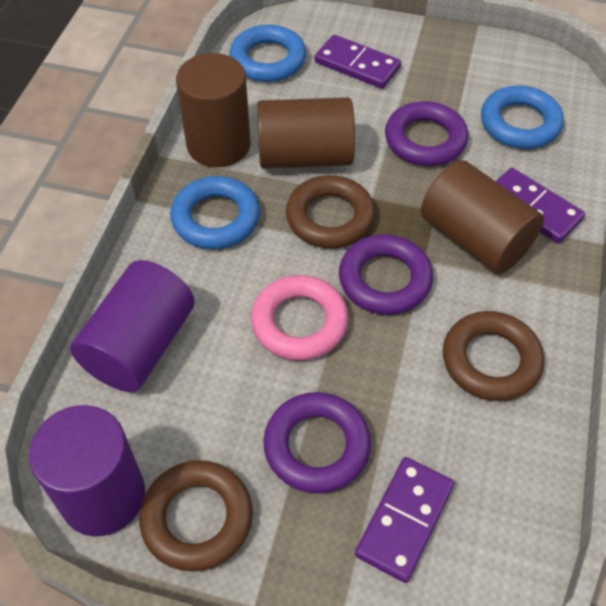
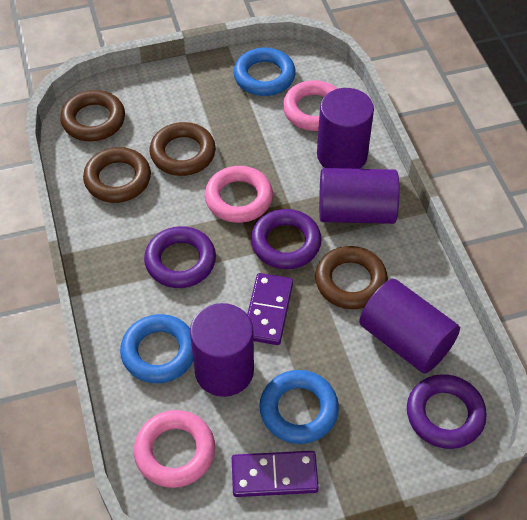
brown cylinder: [176,53,251,167] [257,97,355,169] [421,160,544,274] = 3 -> none = 0
brown ring: [139,460,253,572] [286,175,375,249] [443,311,544,401] = 3 -> [60,90,125,141] [83,147,151,203] [150,122,216,176] [315,246,388,309] = 4
pink ring: [251,275,349,361] = 1 -> [134,410,215,488] [205,166,273,223] [283,80,338,131] = 3
purple cylinder: [29,405,145,536] [70,260,195,392] = 2 -> [190,303,254,397] [317,88,374,169] [319,168,399,224] [359,279,460,374] = 4
purple domino: [315,35,401,89] [355,457,454,583] [496,168,585,243] = 3 -> [232,451,319,497] [247,273,293,345] = 2

